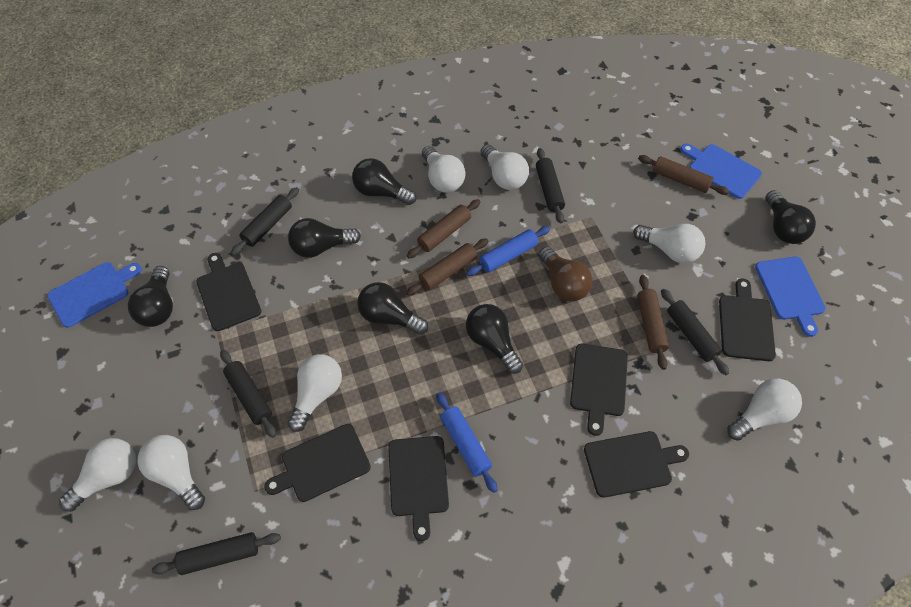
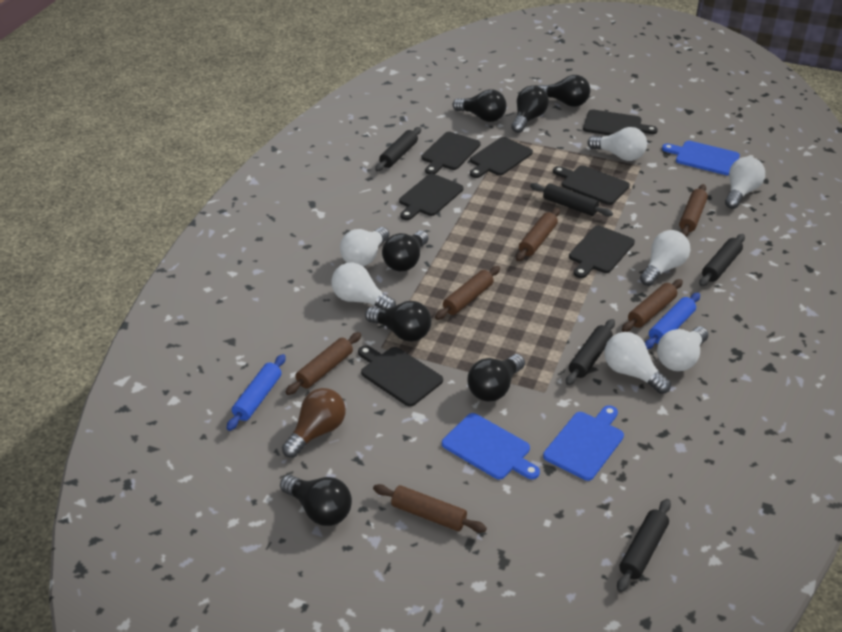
black cutting board: [196,253,261,331] [264,424,371,502] [388,436,449,541] [570,344,628,436] [584,431,689,498] [719,278,776,361] = 6 -> [358,345,443,407] [399,174,463,220] [422,132,481,174] [470,137,533,178] [553,165,630,205] [569,226,635,278] [583,110,658,135] = 7
black light bulb: [128,266,173,327] [288,218,361,258] [352,158,416,205] [357,282,428,335] [466,304,523,374] [765,190,816,244] = 6 -> [280,475,352,526] [365,301,432,342] [382,231,429,271] [453,89,507,122] [467,354,525,402] [511,85,549,133] [538,75,590,107] = 7
brown rolling pin: [406,238,488,296] [407,199,480,259] [637,275,669,370] [638,155,729,195] = 4 -> [285,332,361,395] [373,484,487,533] [435,266,500,320] [516,208,560,261] [622,279,683,332] [679,184,708,237] = 6

